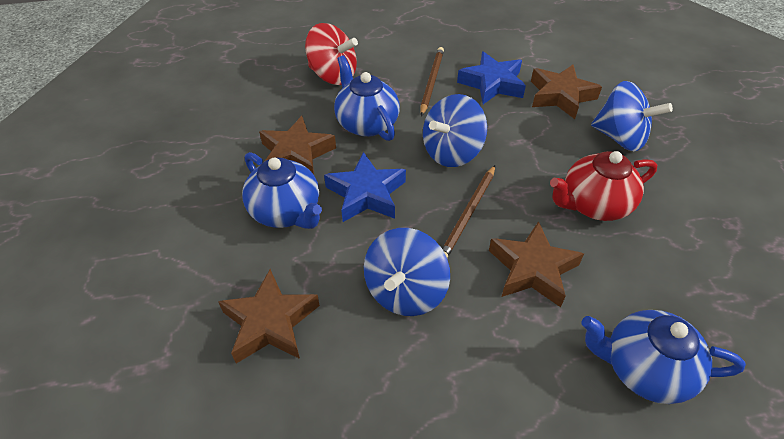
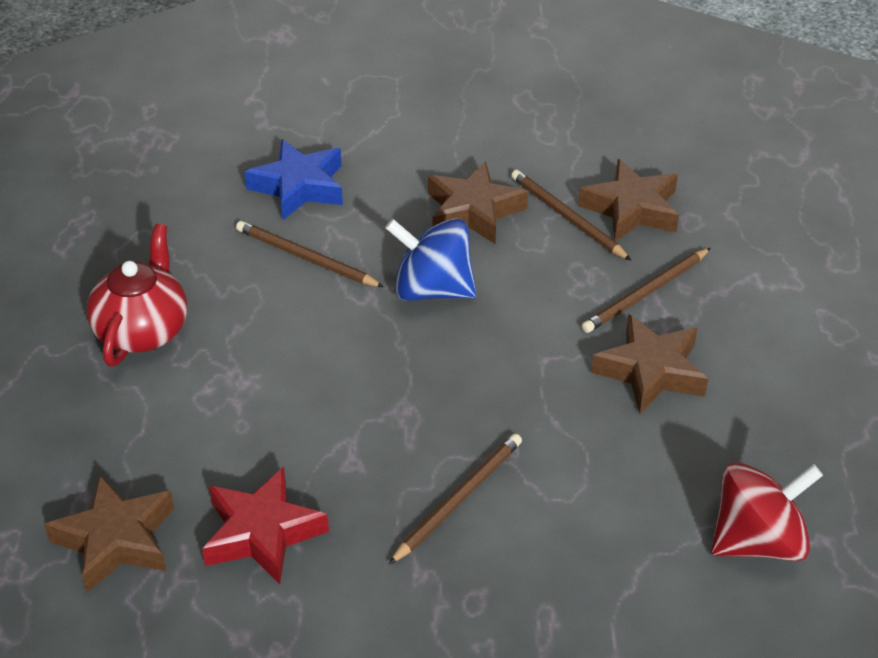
blue spinning top: [364,228,450,316] [423,94,487,167] [591,81,673,151] = 3 -> [385,218,476,301] = 1
blue star: [324,152,406,222] [457,52,526,104] = 2 -> [244,139,343,220] = 1
blue teapot: [242,152,322,229] [334,55,400,141] [582,310,746,404] = 3 -> none = 0
brown pencil: [420,47,444,116] [442,165,495,258] = 2 -> [236,221,384,287] [389,434,522,564] [511,170,631,260] [582,248,711,333] = 4
red star: none = 0 -> [202,467,329,584] = 1

